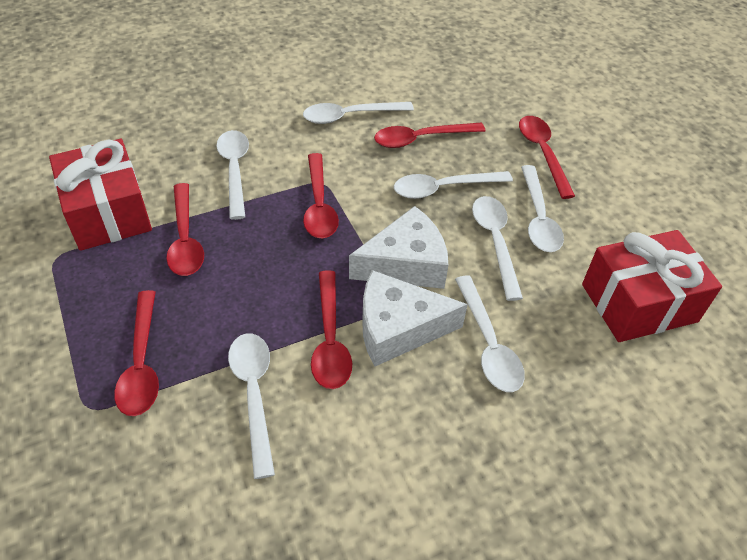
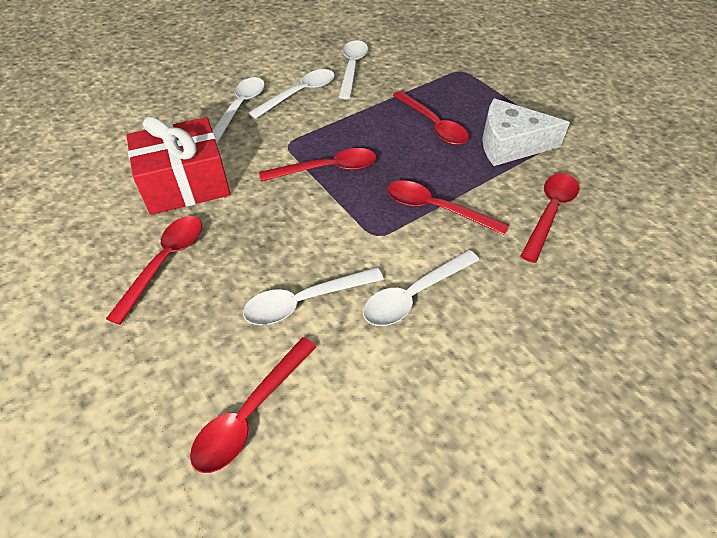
red gift: [49,139,152,251] [582,230,722,342] = 2 -> [126,116,230,215] = 1
white cheese: [349,206,448,289] [362,270,468,366] = 2 -> [482,98,570,166] = 1
white spoon: [217,130,249,220] [228,333,275,479] [303,102,414,124] [394,171,513,199] [455,275,525,392] [472,196,523,301] [521,165,564,252] = 7 -> [212,77,265,143] [243,267,384,325] [249,69,335,119] [339,40,368,99] [363,250,479,326] = 5

